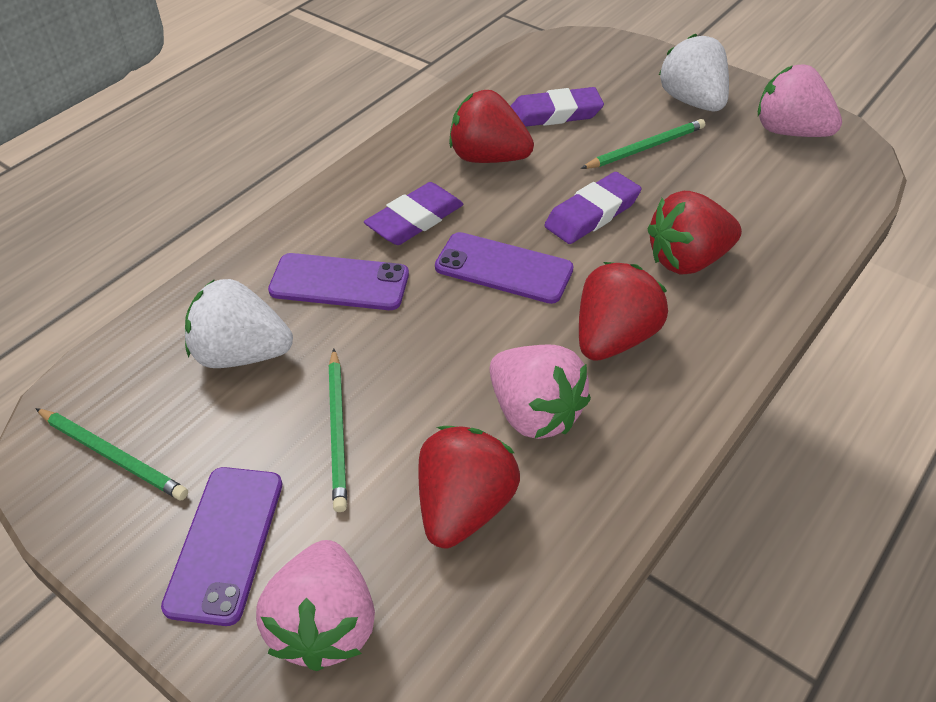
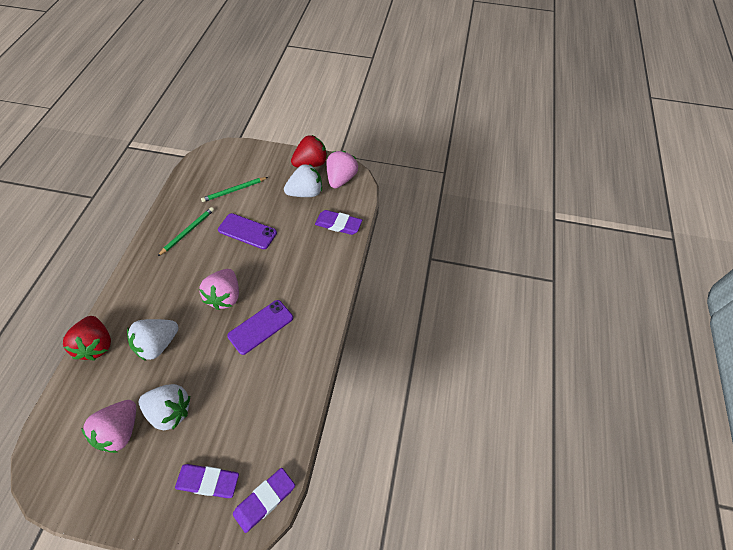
green pencil: [35,408,188,500] [329,349,347,512] [581,119,705,169] = 3 -> [158,207,214,256] [201,177,268,202] = 2
purple phone: [161,467,282,626] [268,253,409,310] [435,232,573,304] = 3 -> [218,213,277,249] [227,300,293,355] = 2
red strawberry: [418,426,520,548] [449,90,534,163] [579,262,668,361] [647,191,742,275] = 4 -> [63,316,111,360] [291,135,328,167] = 2
white strawberry: [185,279,293,368] [659,34,729,111] = 2 -> [127,319,179,361] [139,384,190,430] [284,164,322,197] = 3

